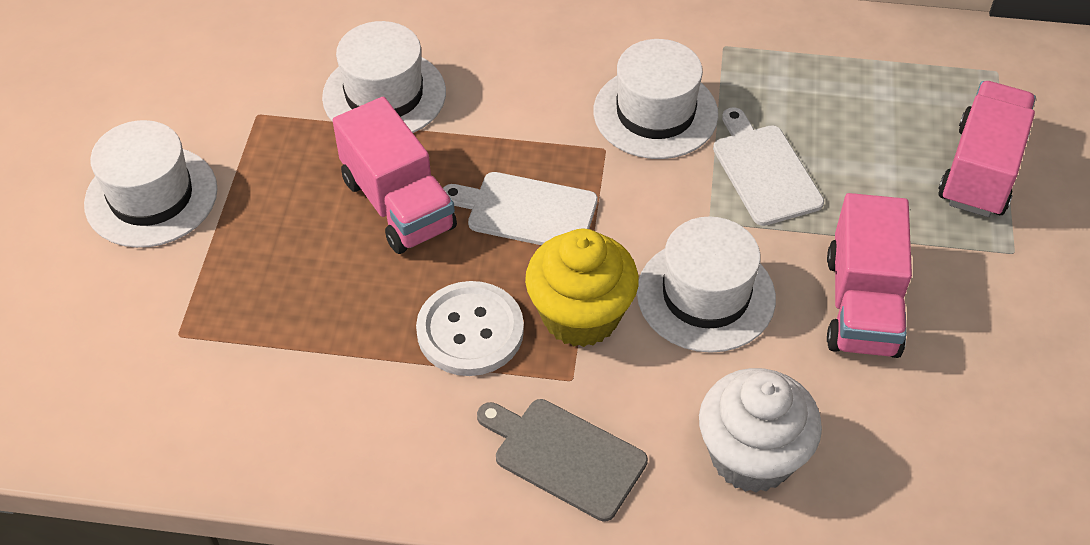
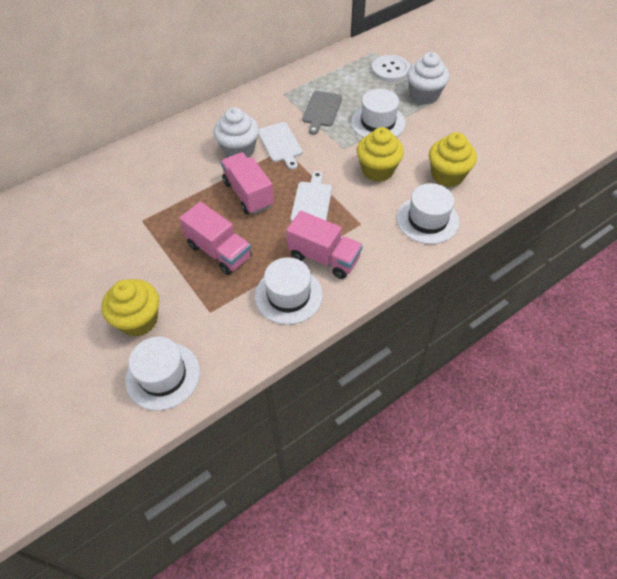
white cupcake: [699,368,822,493] = 1 -> [214,107,259,158] [407,52,450,104] = 2
yellow cupcake: [525,229,639,347] = 1 -> [101,279,159,337] [357,127,404,182] [429,132,477,187] = 3

